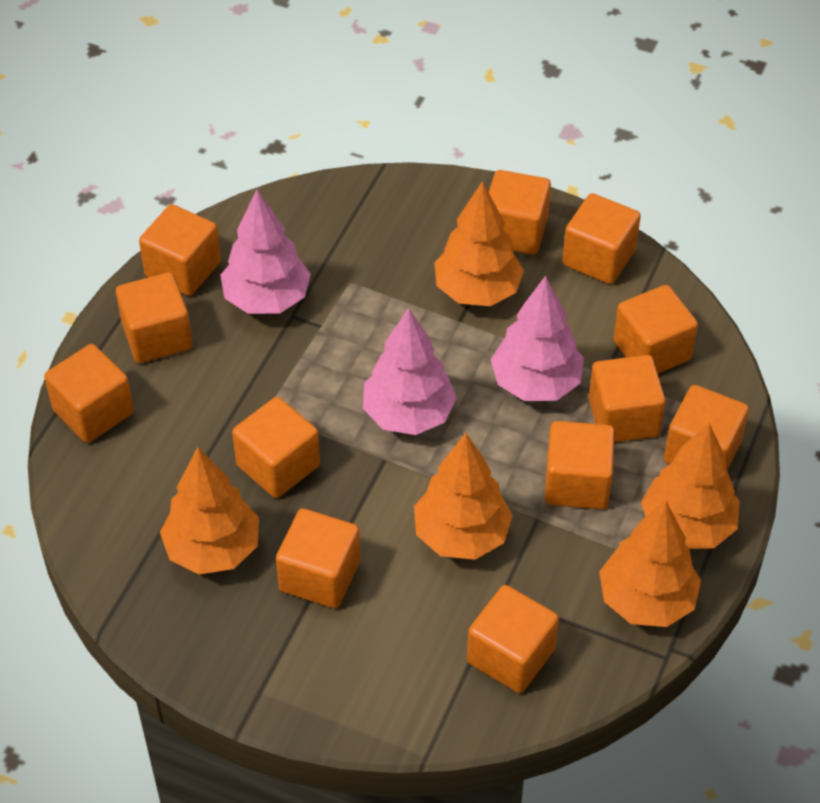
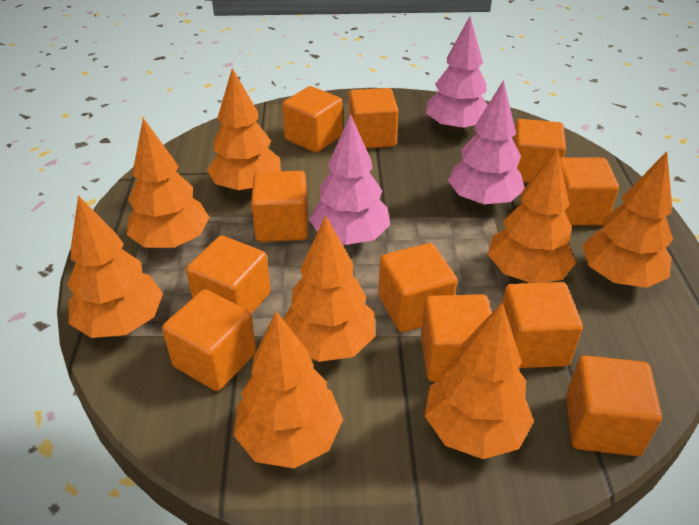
orange cube: [44,344,134,443] [116,272,192,363] [139,204,221,296] [232,397,320,498] [276,508,360,608] [467,585,559,693] [489,170,551,255] [545,421,615,509] [562,193,641,284] [589,355,666,442] [613,285,698,373] [664,385,749,470] = 12 -> [162,289,256,391] [186,235,271,314] [251,171,308,242] [282,86,343,153] [349,88,399,148] [378,243,457,332] [421,294,492,382] [502,282,583,368] [513,119,566,183] [560,157,619,225] [566,355,662,456] = 11
orange tree: [160,447,259,575] [414,433,513,560] [434,181,524,306] [599,500,701,627] [641,423,740,549] = 5 -> [67,195,163,338] [127,118,210,248] [207,68,281,192] [233,311,343,469] [283,216,375,362] [425,303,534,459] [488,148,576,283] [582,151,673,288] = 8

